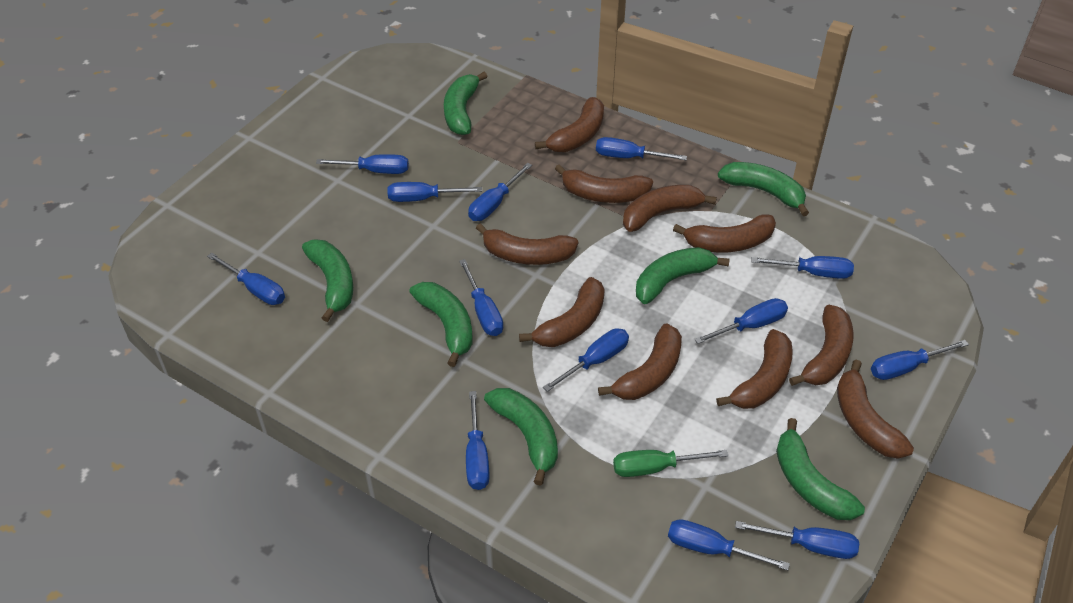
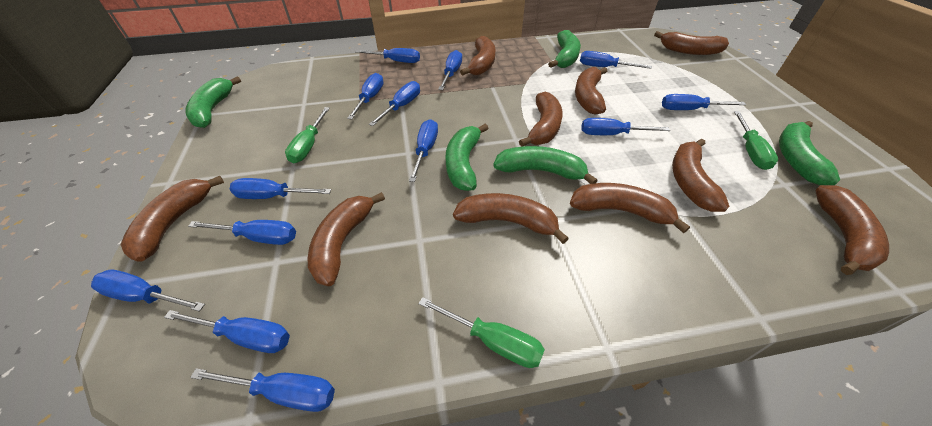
green banana: [302,239,353,322] [410,282,472,367] [444,72,488,135] [484,388,558,486] [636,247,730,304] [718,162,809,216] [776,418,865,520] = 7 -> [185,76,241,128] [445,124,489,191] [494,146,598,184] [548,30,581,68] [779,121,840,185] = 5
green screwdriver: [613,450,728,477] = 1 -> [285,107,330,163] [418,297,545,368] [734,111,778,170] = 3

